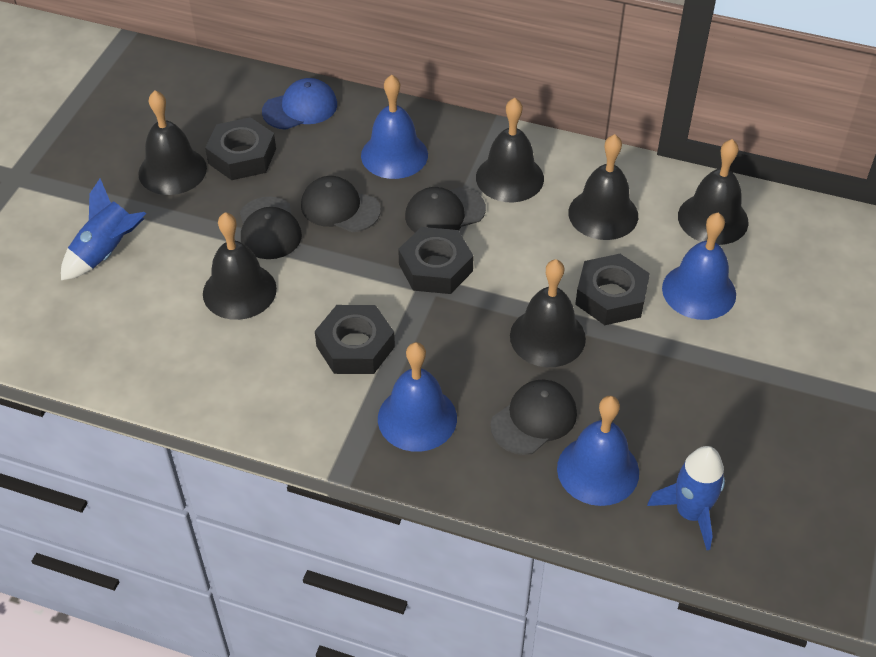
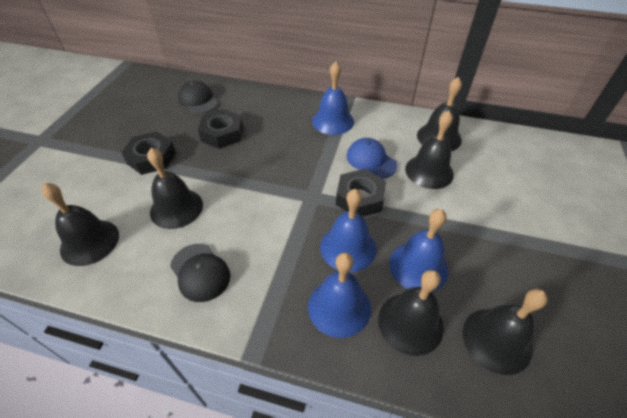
black cap: [240,197,302,259] [301,176,381,232] [405,187,486,232] [491,380,577,455] = 4 -> [170,244,230,302] [178,81,218,114] = 2
black nut: [205,117,276,180] [315,305,395,374] [398,227,474,294] [575,254,650,325] = 4 -> [121,132,176,175] [198,109,243,149] [336,169,386,216] = 3
blue rocket: [61,179,146,280] [647,446,725,550] = 2 -> none = 0

